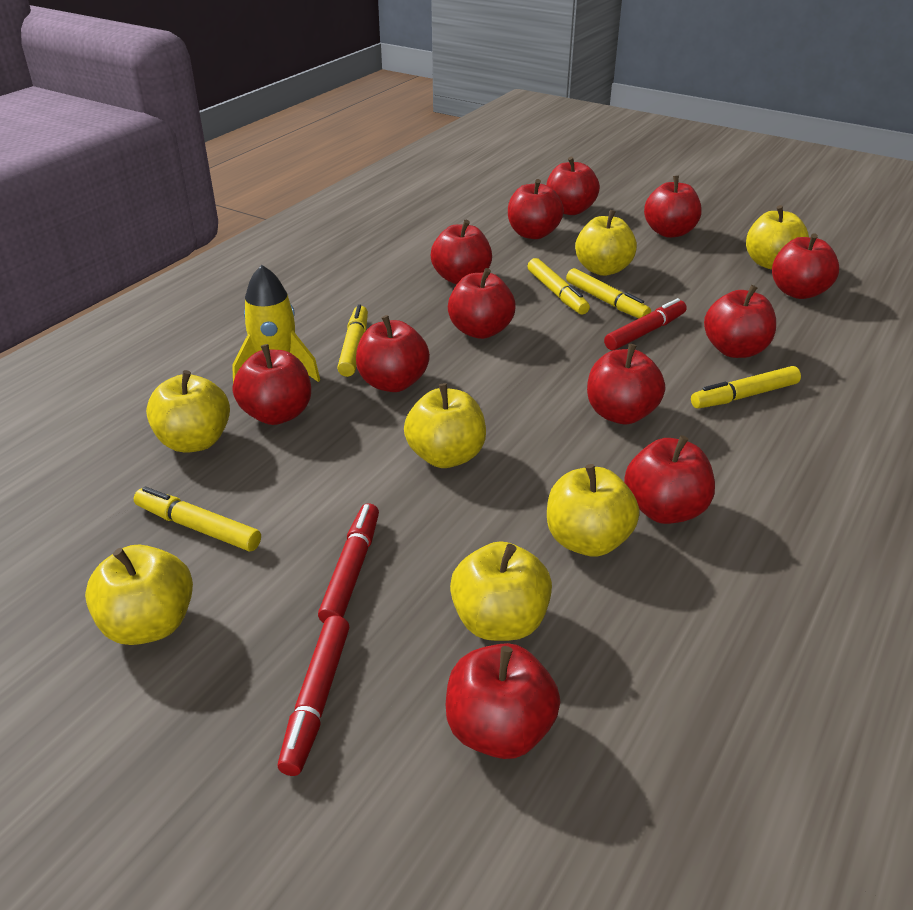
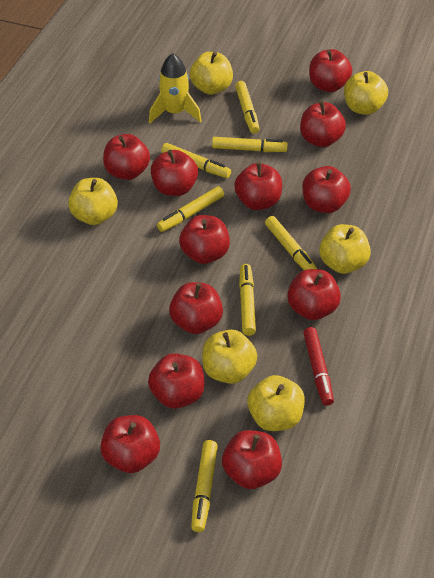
red marker: [278,616,349,776] [318,503,379,623] [604,298,687,350] = 3 -> [303,327,334,406] = 1
yellow apple: [85,545,193,645] [146,370,230,453] [404,383,486,468] [450,541,552,641] [547,464,640,557] [575,210,637,276] [746,205,809,269] = 7 -> [68,178,118,225] [190,52,233,95] [202,330,257,384] [247,375,305,431] [319,224,371,274] [344,71,388,115] = 6
yellow marker: [134,487,261,551] [337,304,368,377] [528,258,590,315] [566,268,651,318] [691,366,801,408] = 5 -> [157,186,224,232] [161,143,231,178] [191,440,218,532] [212,137,288,152] [235,81,259,134] [239,264,256,336] [265,216,317,270] = 7

